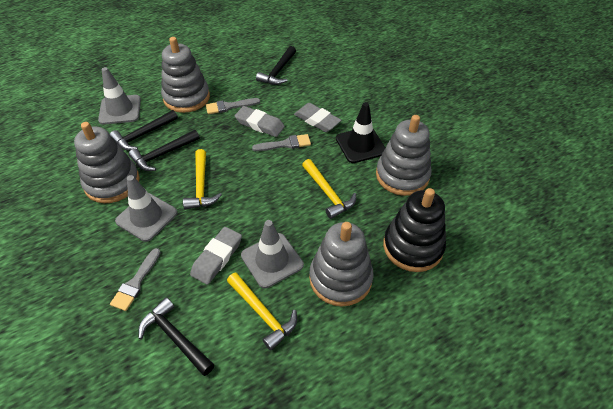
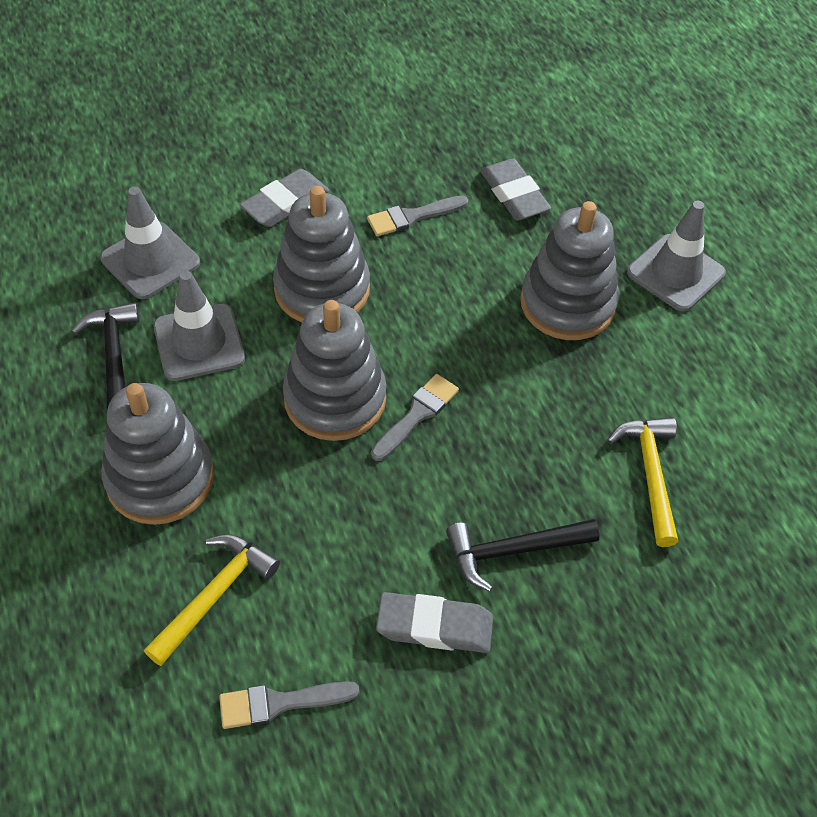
black hammer: [110,110,178,151] [129,130,200,171] [138,297,214,376] [256,46,296,85] = 4 -> [71,302,140,410] [446,519,600,592] = 2
black stacking toy: [383,188,446,272] = 1 -> none = 0
black traffic cone: [336,102,385,163] = 1 -> none = 0
yellow hammer: [183,149,222,209] [227,272,297,351] [302,159,356,219] = 3 -> [144,535,280,666] [607,417,679,547] = 2

